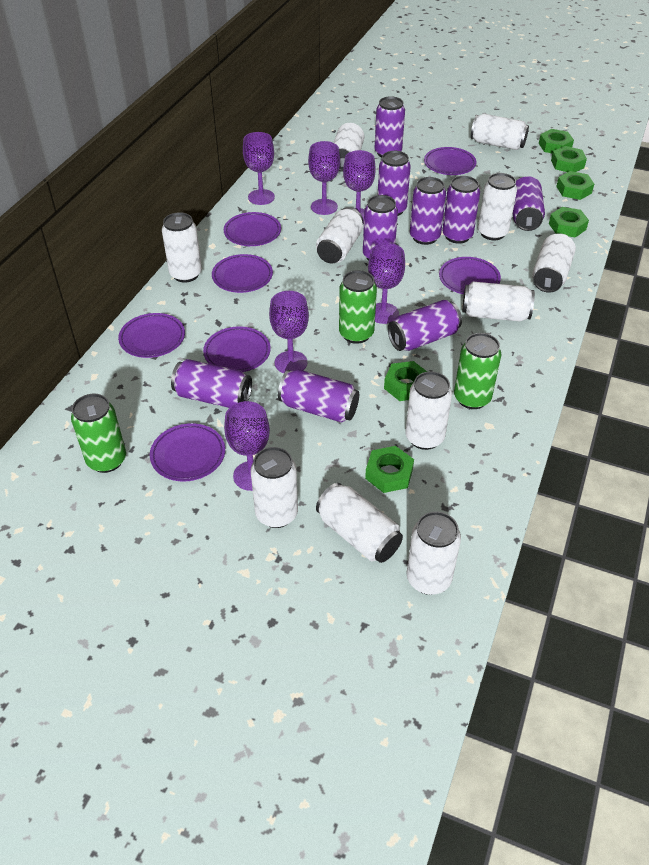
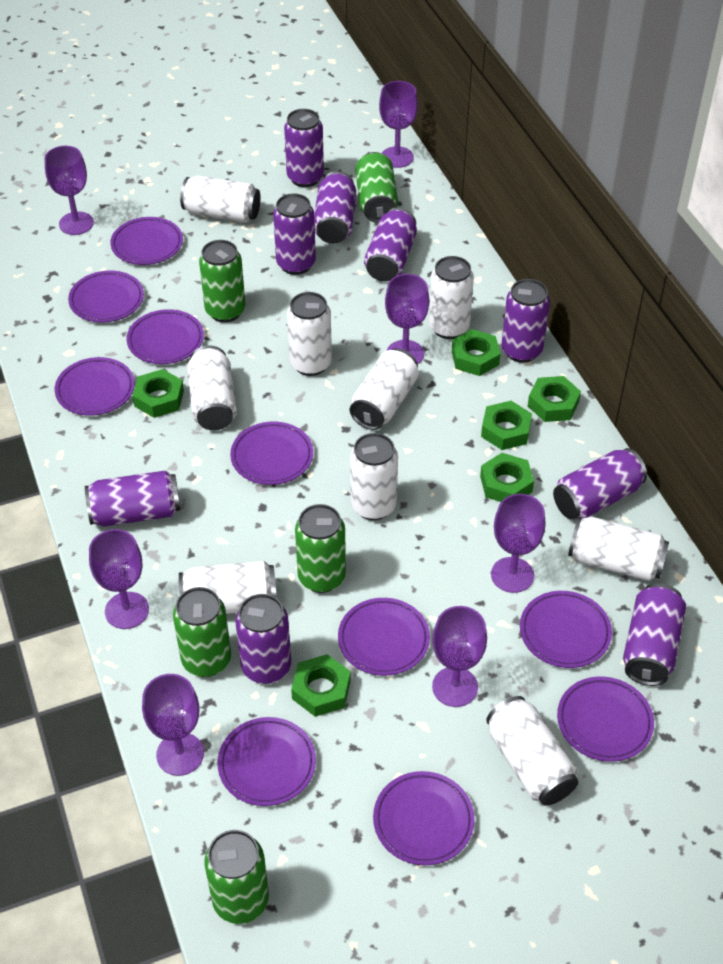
green can: [71,394,126,473] [339,270,377,344] [454,333,501,409] = 3 -> [173,587,231,677] [199,240,245,322] [204,830,269,924] [295,504,346,593] [355,152,398,223] = 5
purple goblet: [224,401,270,491] [243,132,275,205] [269,291,309,373] [308,141,340,215] [343,150,376,224] [368,243,405,324] = 6 -> [44,146,94,235] [89,529,149,629] [142,674,204,776] [379,81,418,168] [385,274,429,364] [432,606,487,707] [491,494,546,593] = 7
purple plate: [118,313,185,358] [150,423,225,482] [203,326,271,372] [212,254,273,293] [224,212,281,246] [424,147,476,175] [439,257,501,294] = 7 -> [55,357,135,416] [68,271,144,322] [110,217,183,265] [126,309,204,364] [217,717,316,806] [230,422,313,485] [338,598,430,676] [373,771,475,865] [520,591,612,668] [557,677,654,762] = 10
white can: [162,212,202,283] [251,447,298,528] [316,207,363,264] [316,483,403,563] [333,123,364,172] [405,371,452,450] [406,511,461,595] [462,282,535,321] [471,114,529,150] [478,173,517,240] [533,233,576,293] = 11 -> [179,561,277,614] [180,175,261,223] [187,345,237,430] [287,292,332,376] [350,349,419,430] [350,433,398,520] [429,256,474,339] [486,696,578,806] [568,517,669,581] = 9

